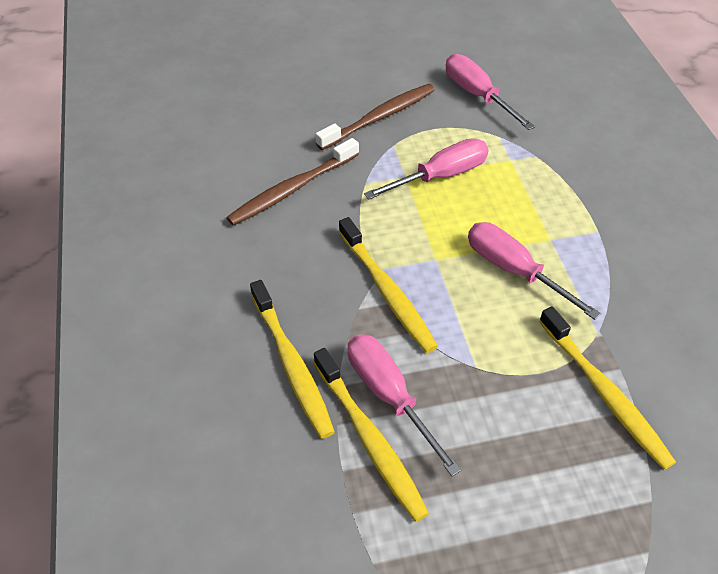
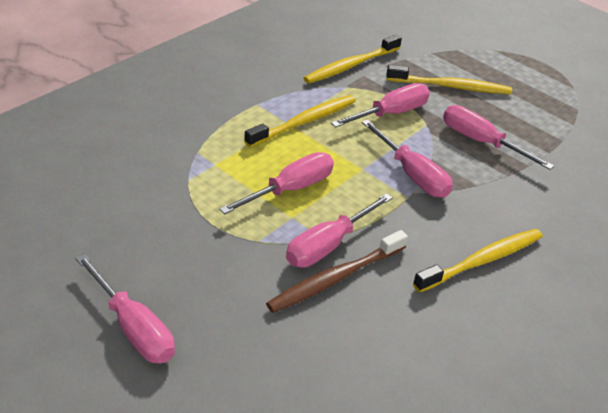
brown toothbrush: [226,138,359,226] [315,84,435,150] = 2 -> [266,230,408,313] = 1
pink screwdriver: [347,334,461,476] [364,138,489,200] [446,54,535,130] [468,222,601,320] = 4 -> [75,254,175,364] [219,152,334,214] [286,193,393,268] [331,83,430,128] [362,120,453,198] [443,105,554,170] = 6

